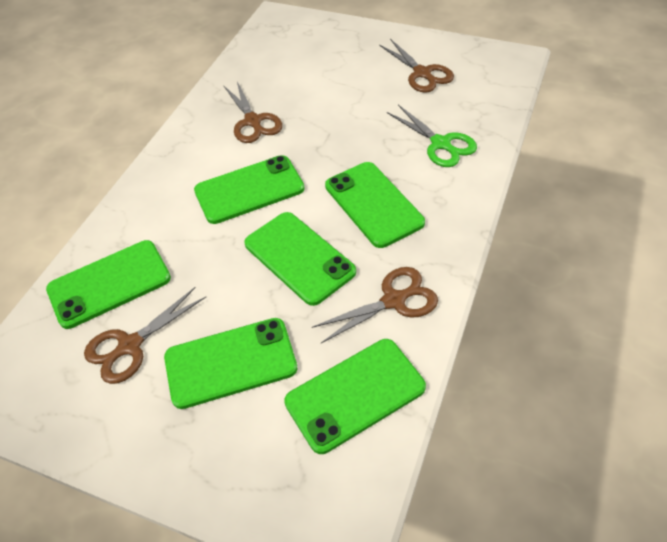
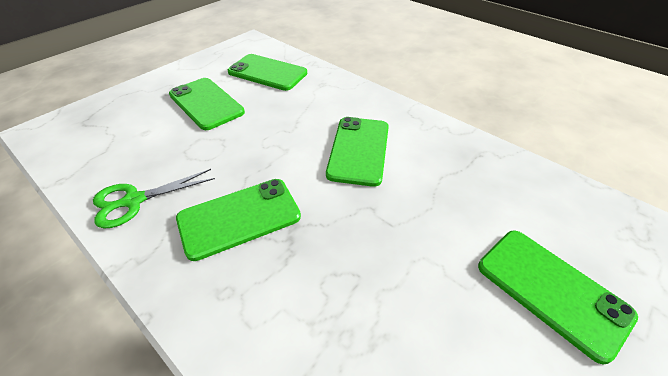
brown scissors: [84,287,206,384] [224,82,282,143] [312,267,438,343] [379,39,454,93] = 4 -> none = 0
green phone: [46,240,171,329] [164,318,297,409] [194,155,305,224] [244,212,356,306] [284,339,426,454] [325,162,425,248] = 6 -> [169,78,245,130] [176,179,301,261] [228,54,307,91] [326,117,389,187] [478,230,638,364] = 5

